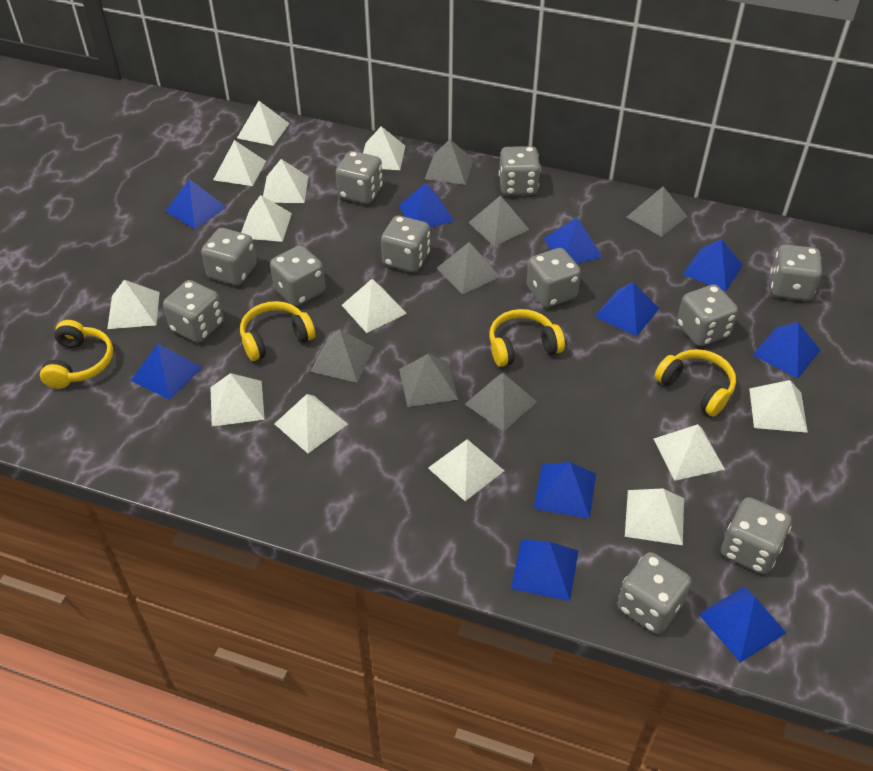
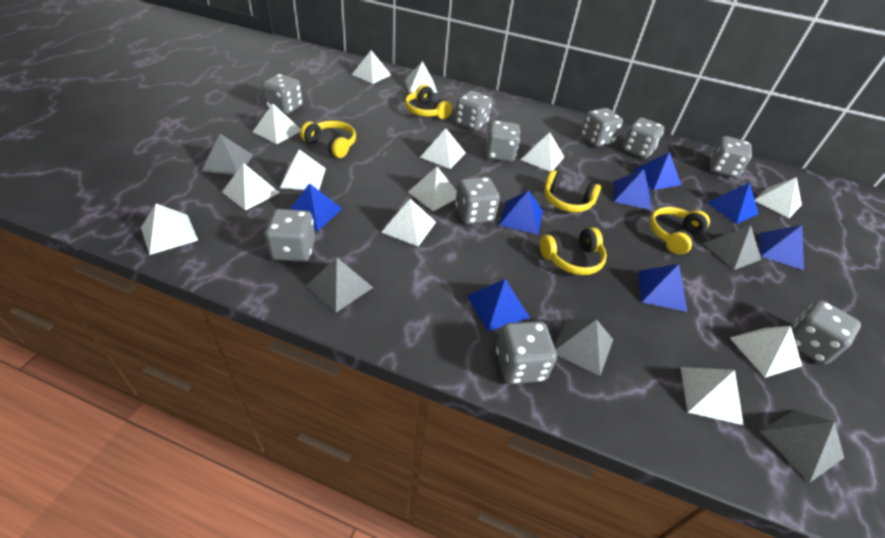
blue pyramid: [131,343,202,400] [166,179,227,229] [399,183,454,227] [511,539,578,601] [534,462,596,519] [544,217,602,263] [594,282,659,336] [683,239,743,291] [699,587,786,663] [753,322,820,379] = 10 -> [290,183,342,231] [467,279,530,331] [499,190,543,234] [614,169,651,210] [633,152,681,190] [638,264,688,312] [706,182,759,224] [760,225,804,270] = 8
grey dice: [163,280,224,343] [201,228,257,286] [270,245,326,306] [336,151,383,204] [381,216,430,273] [499,146,541,195] [527,248,581,308] [617,552,692,634] [677,284,738,346] [721,497,792,574] [770,244,822,301] = 11 -> [262,74,303,114] [265,209,315,262] [455,91,492,131] [455,177,500,224] [486,120,520,162] [496,321,557,384] [581,108,623,147] [622,117,664,159] [710,136,752,178] [791,300,861,365] = 10
grey pyramid: [310,329,374,383] [399,354,458,407] [425,139,474,185] [437,242,500,295] [465,373,537,431] [468,195,529,246] [627,186,688,237] = 7 -> [202,134,253,175] [306,257,373,312] [554,319,613,376] [703,225,762,270] [760,410,844,483] = 5
yellow headphones: [40,320,113,389] [240,301,315,361] [489,309,565,367] [655,349,736,416] = 4 -> [300,120,356,158] [405,84,452,119] [540,227,607,275] [544,170,601,212] [649,207,710,255] = 5

